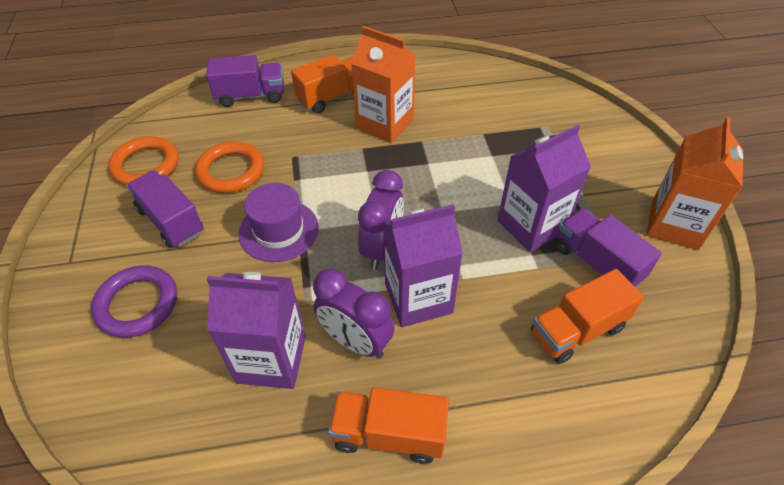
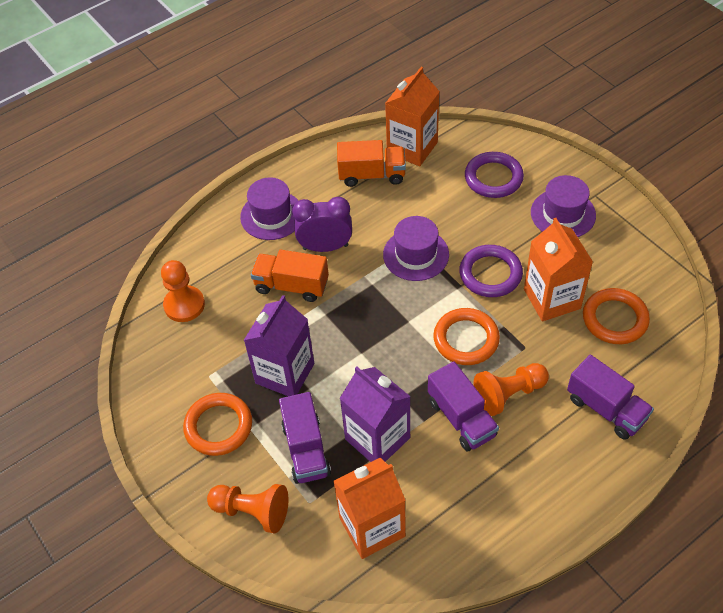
orange carton: [351,26,416,143] [647,117,743,250] = 2 -> [334,458,406,559] [385,67,440,166] [524,218,593,321] = 3
orange pawn: none = 0 -> [161,260,205,322] [207,484,288,533] [473,363,549,416] = 3
orange ring: [108,136,179,186] [195,141,264,193] = 2 -> [183,393,252,456] [433,308,500,365] [583,288,650,344] = 3
orange truck: [291,55,353,113] [328,387,449,464] [531,269,644,364] = 3 -> [251,250,329,302] [337,140,406,187] = 2
purple carton: [207,272,306,389] [383,204,463,327] [497,125,591,252] = 3 -> [244,295,314,396] [340,367,411,462] = 2
purple clock: [313,268,395,358] [358,170,404,270] = 2 -> [292,197,352,252] = 1
purple hat: [239,183,319,262] = 1 -> [240,177,299,240] [383,216,449,281] [531,175,596,237] = 3
purple ring: [91,265,177,338] = 1 -> [459,245,523,297] [465,152,524,198] = 2

